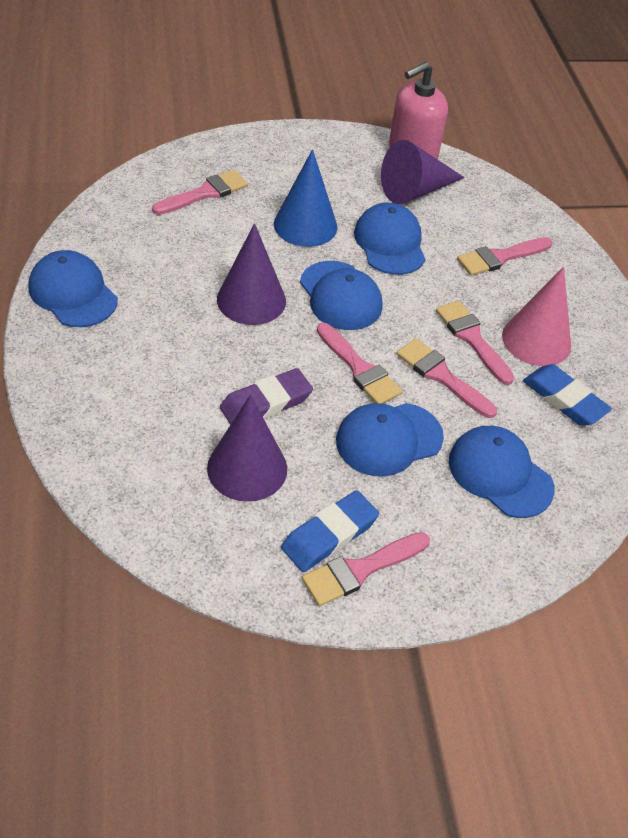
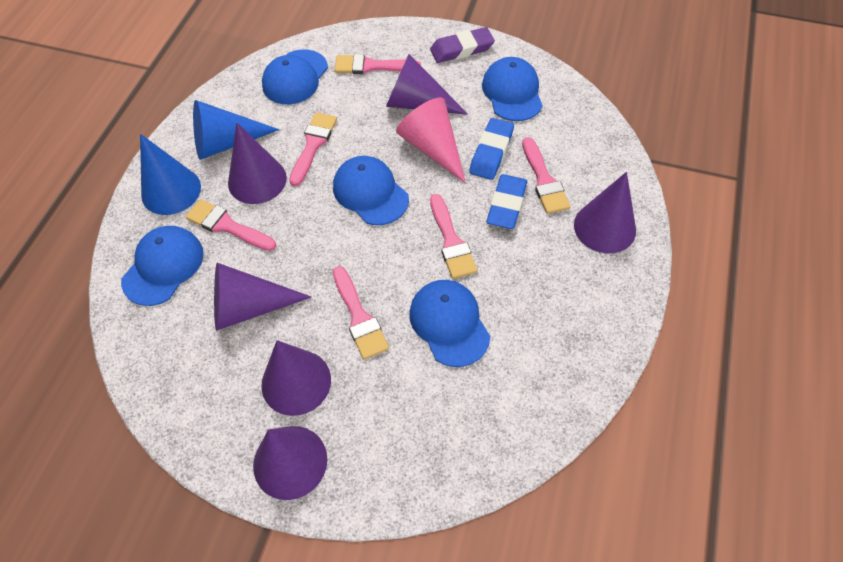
blue cone: [274,149,337,247] = 1 -> [140,134,201,215] [193,100,279,160] = 2
pink soap dispenser: [389,61,448,159] = 1 -> none = 0
purple cone: [207,395,287,502] [217,223,286,325] [381,140,465,204] = 3 -> [214,263,311,331] [228,123,287,204] [253,426,327,500] [261,340,331,416] [386,54,468,115] [574,172,636,253] = 6

